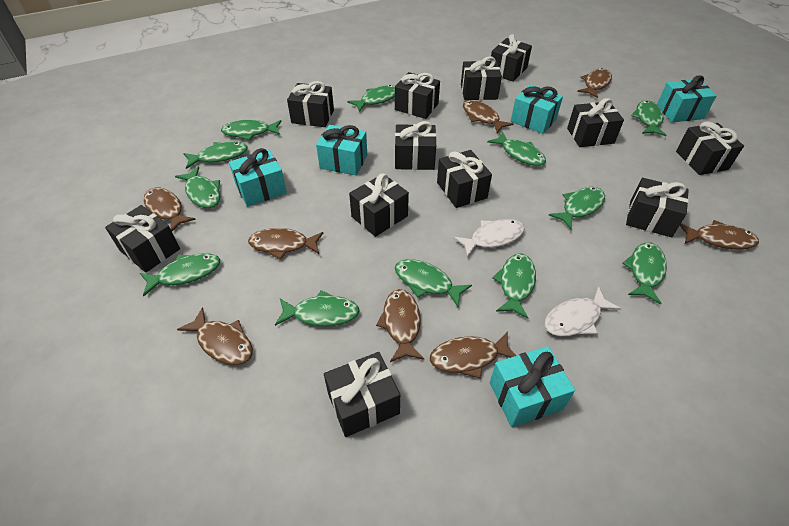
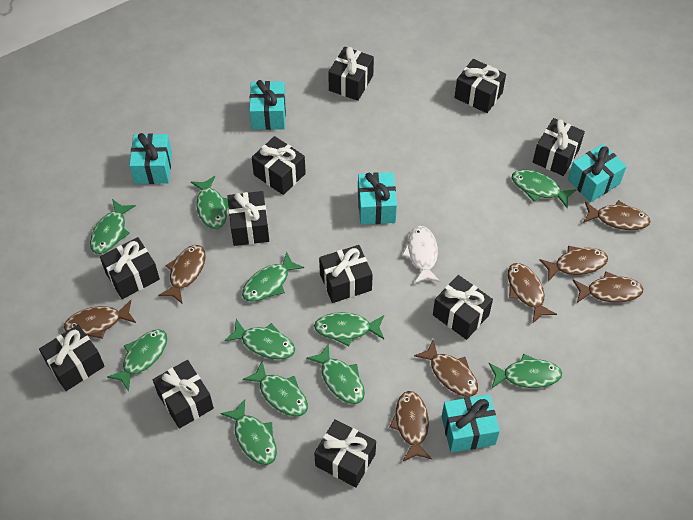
black gift: [105,205,180,273] [287,81,334,127] [324,352,400,437] [349,174,409,237] [395,72,440,119] [395,121,436,170] [437,150,492,208] [461,56,502,100] [490,34,532,82] [567,98,624,147] [626,178,689,237] [676,122,744,175] = 12 -> [39,325,105,391] [100,237,160,299] [153,360,214,429] [227,191,269,246] [252,136,306,195] [314,419,376,488] [319,245,373,303] [328,47,374,101] [433,275,493,340] [454,59,506,113] [533,118,585,176] = 11
green fish: [140,253,220,296] [175,166,221,208] [183,142,248,169] [221,120,282,140] [275,290,360,327] [347,85,395,112] [395,259,472,307] [487,131,546,166] [492,254,536,319] [549,187,605,230] [622,242,667,305] [631,100,667,136] = 12 -> [90,199,136,254] [107,329,167,392] [191,176,228,229] [220,399,277,465] [224,319,295,359] [242,252,304,302] [243,361,308,416] [306,343,365,404] [314,312,384,347] [489,354,562,388] [512,170,577,208] = 11
white fish: [453,219,525,257] [545,287,621,336] = 2 -> [402,226,441,284] = 1

